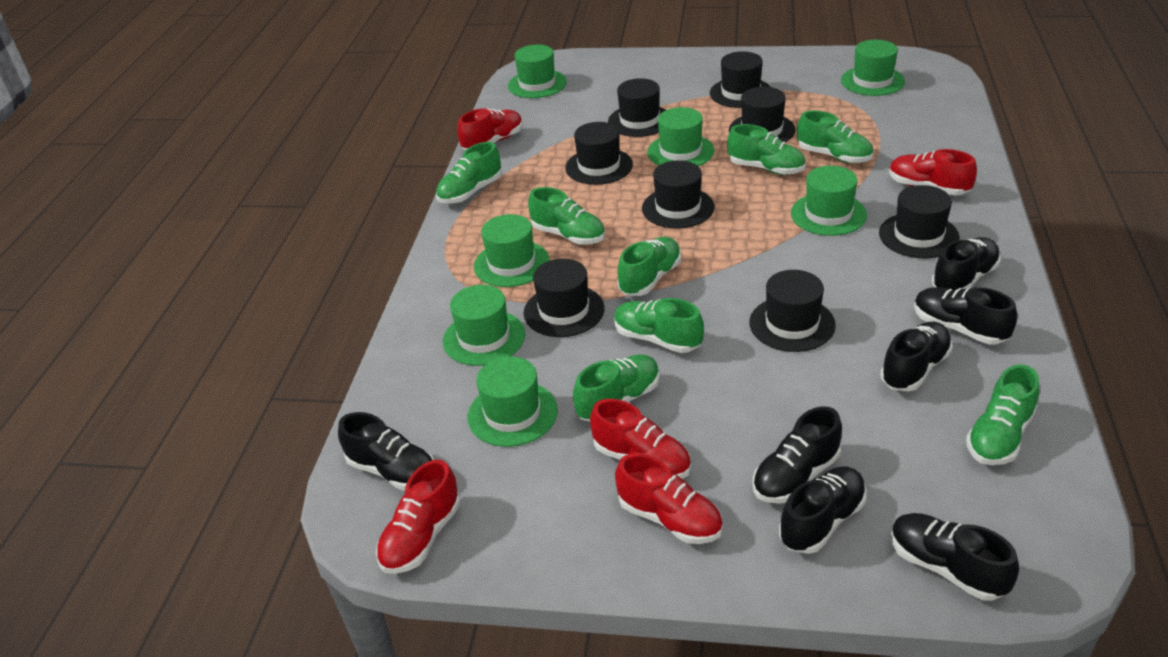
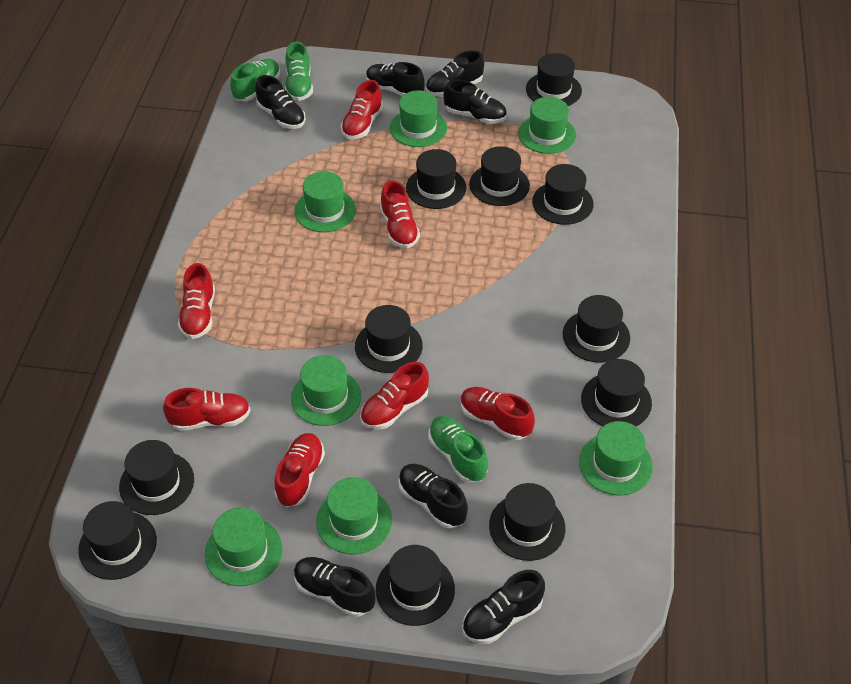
black hat: [523,259,605,337] [565,122,633,185] [608,78,666,137] [642,160,715,229] [710,51,770,108] [729,87,796,142] [749,270,836,352] [879,185,960,258] = 8 -> [78,501,157,580] [119,440,194,515] [355,305,423,373] [376,545,455,626] [406,149,466,209] [469,146,530,206] [489,483,565,561] [526,53,582,106] [532,164,594,225] [563,295,630,363] [581,359,652,426] = 11
green shoe: [436,142,502,204] [528,187,605,245] [573,355,659,421] [614,298,704,353] [618,237,681,296] [727,124,805,175] [797,110,873,163] [966,364,1039,465] = 8 -> [230,59,280,101] [285,42,313,101] [428,416,488,483] = 3
red shoe: [376,459,461,574] [458,108,523,150] [590,399,691,479] [615,453,723,544] [889,149,977,196] = 5 -> [163,388,250,431] [178,263,215,339] [274,433,325,507] [341,80,383,139] [360,362,429,430] [380,180,420,249] [460,387,535,440] = 7

